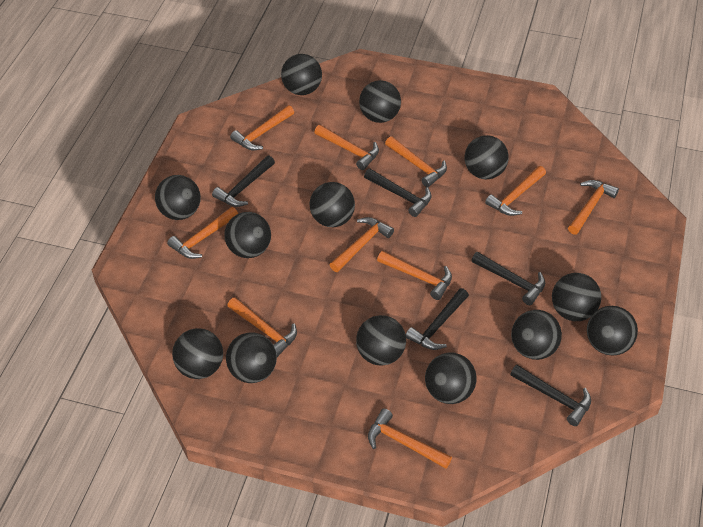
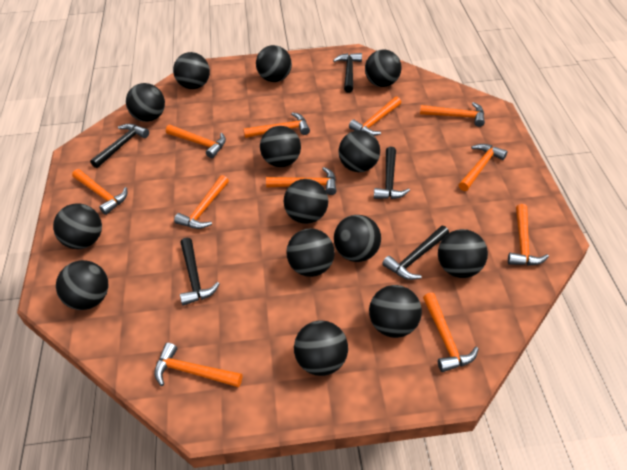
black ball: [155,175,201,220] [172,328,223,379] [224,212,271,258] [226,332,277,383] [281,54,322,95] [309,182,355,227] [356,315,406,366] [359,80,401,123] [425,352,477,404] [465,135,509,179] [511,310,562,360] [552,273,601,321] [587,306,638,356] = 13 -> [53,203,102,249] [56,260,109,310] [126,83,165,122] [173,52,210,89] [256,45,292,82] [260,126,301,167] [284,179,328,224] [286,228,335,277] [294,320,348,376] [334,215,381,262] [338,130,380,172] [365,49,401,87] [369,285,422,338] [438,229,488,278] = 14
orange hammer: [167,207,238,259] [227,297,297,357] [230,105,294,150] [314,125,379,170] [330,217,394,272] [368,409,452,469] [377,251,452,300] [385,136,447,187] [485,166,546,216] [568,180,619,235] = 10 -> [72,169,127,215] [154,343,242,387] [166,125,226,158] [174,175,229,229] [243,112,310,138] [266,167,336,195] [349,96,401,136] [420,102,485,127] [423,292,479,372] [459,144,507,191] [508,204,549,266] = 11

